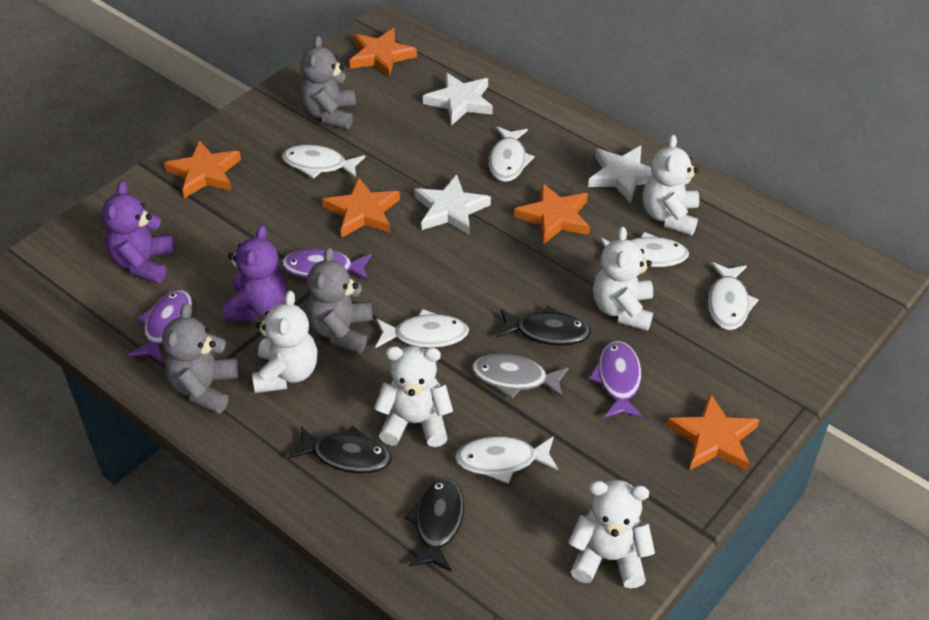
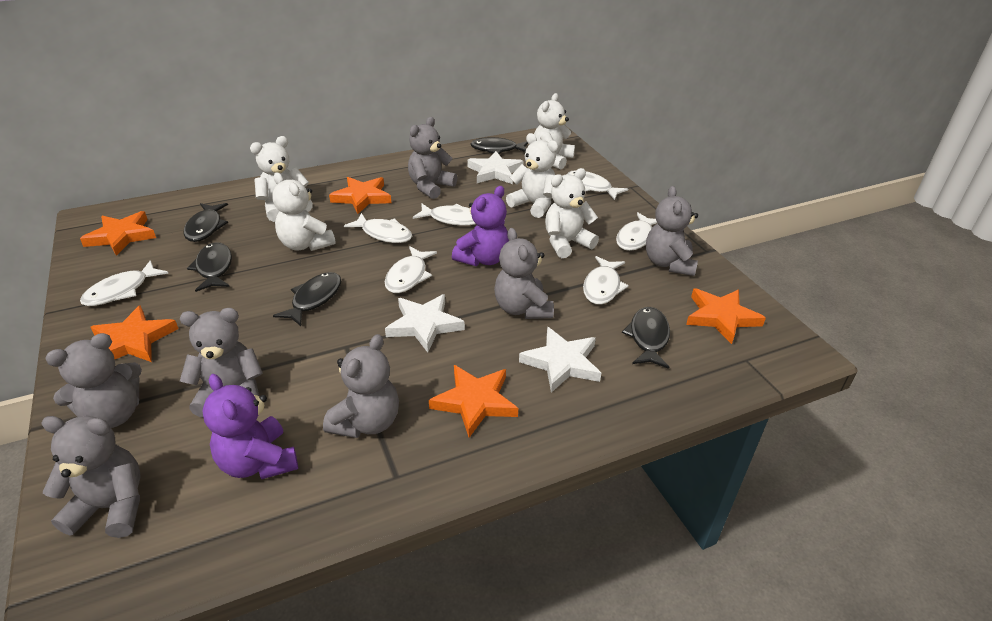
black fish: [288,426,391,474] [405,477,464,572] [496,306,591,346] = 3 -> [184,203,228,242] [187,242,232,292] [273,272,341,326] [470,137,528,154] [622,307,670,369] = 5
grey fish: [472,354,569,399] = 1 -> none = 0
grey teddy bear: [162,303,239,414] [300,36,356,129] [306,247,373,354] = 3 -> [41,416,141,538] [45,333,142,428] [180,308,263,417] [323,334,399,438] [408,117,457,199] [494,228,554,319] [646,186,698,276] = 7
purple fish: [128,290,193,363] [282,248,372,281] [589,341,643,418] = 3 -> none = 0
white fish: [282,145,365,179] [375,309,469,348] [455,436,558,484] [489,127,535,182] [600,232,689,267] [708,262,759,330] = 6 -> [80,260,168,306] [344,213,412,243] [385,246,437,293] [413,203,475,226] [567,170,628,200] [583,256,629,305] [616,212,657,251] = 7

